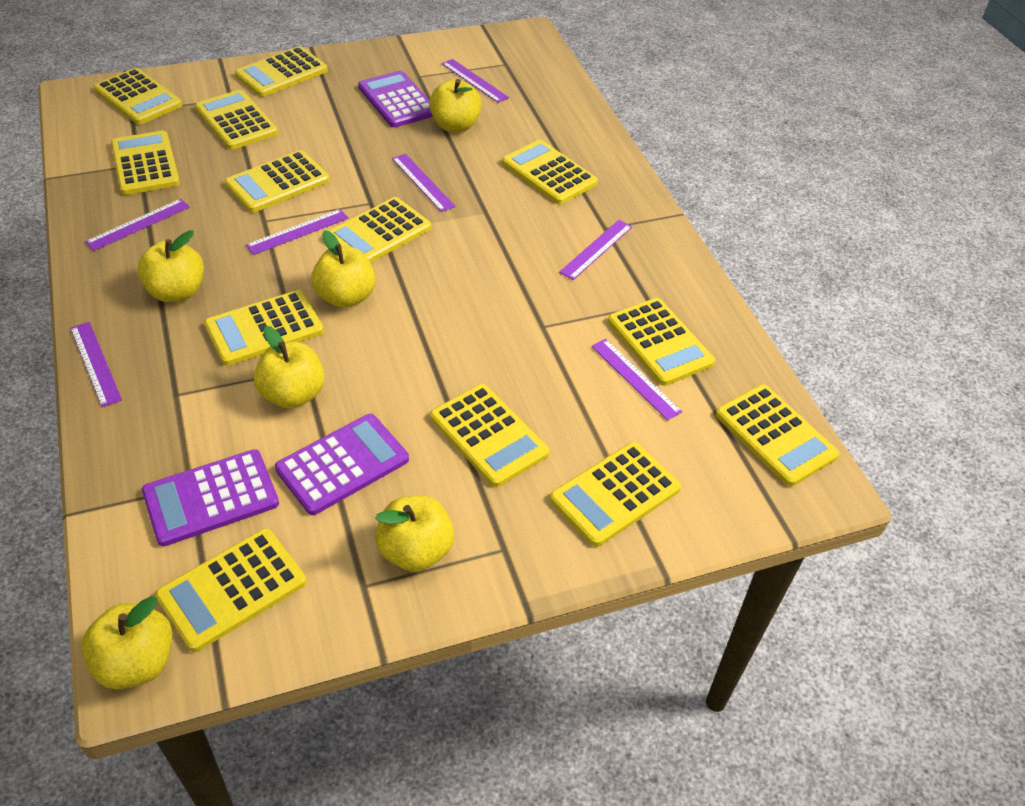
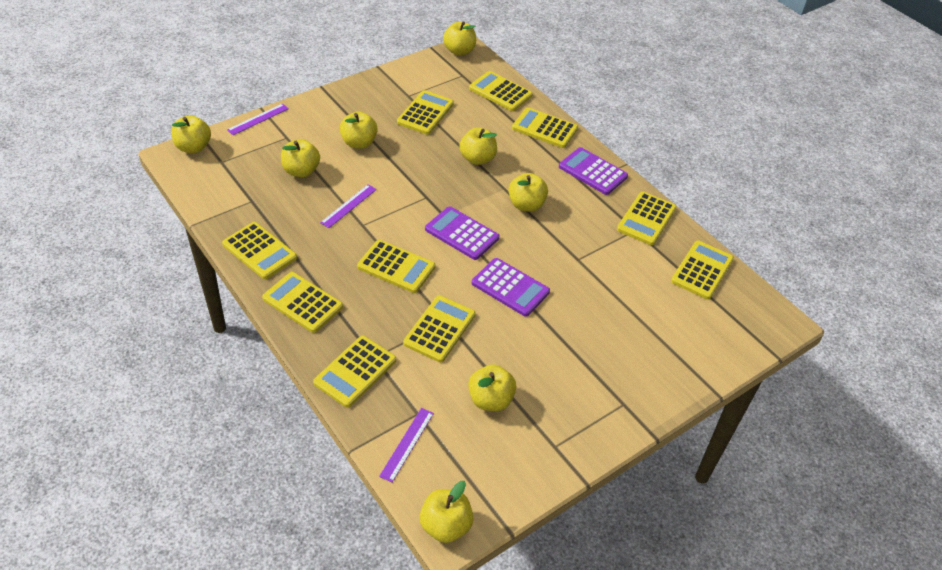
purple ruler: [70,322,122,407] [85,199,190,251] [246,209,349,255] [392,154,455,212] [442,59,509,103] [559,220,632,280] [592,339,682,421] = 7 -> [227,103,289,135] [320,184,377,228] [379,408,434,482] = 3
yellow apple: [81,596,173,690] [137,230,204,302] [254,326,325,409] [311,230,375,308] [375,495,454,572] [429,79,482,132] = 6 -> [171,115,211,153] [281,139,320,177] [340,112,378,149] [420,481,474,543] [443,21,476,55] [459,128,497,165] [468,365,516,411] [508,173,548,211] = 8
yellow calculator: [93,68,183,125] [111,130,180,195] [155,528,307,652] [195,90,278,150] [204,290,324,366] [225,150,330,213] [235,46,328,97] [329,197,431,263] [430,384,550,487] [502,140,598,204] [550,442,681,547] [608,298,715,386] [715,384,839,486] = 13 -> [222,222,297,279] [262,272,343,333] [313,336,396,407] [357,240,435,293] [397,90,454,135] [403,295,475,362] [469,71,533,111] [512,107,578,148] [617,192,677,245] [671,241,734,299] = 10

